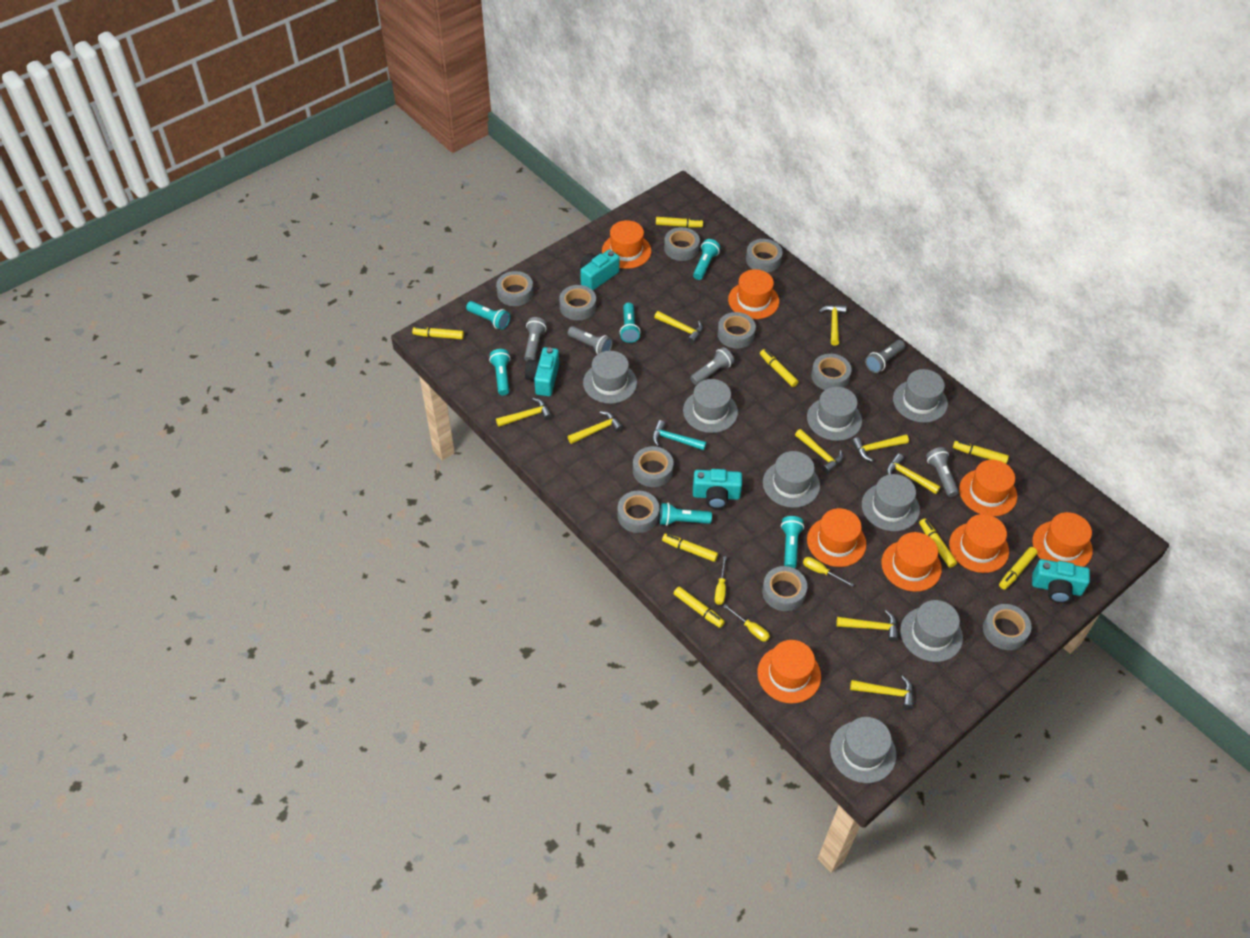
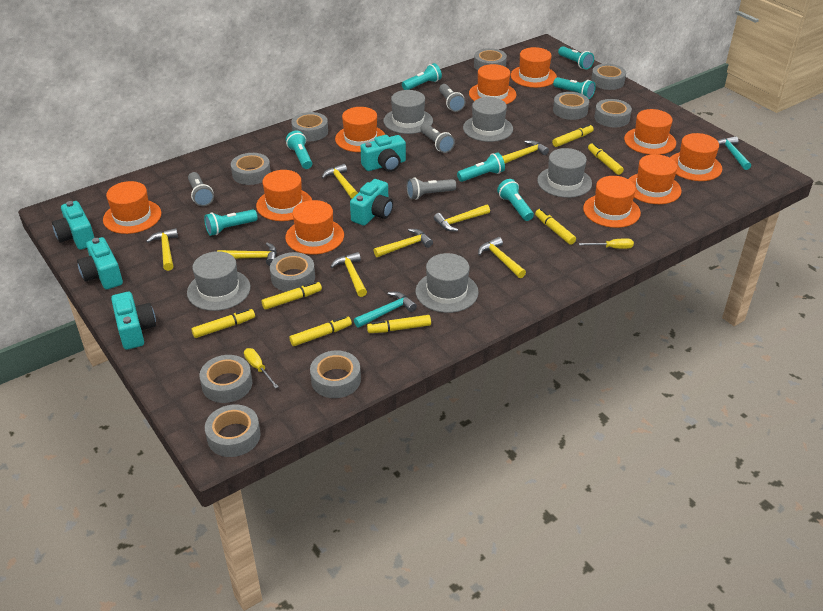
grey flashlight: [524,317,547,361] [568,326,613,354] [690,347,734,385] [865,340,905,373] [926,447,959,497] = 5 -> [188,172,214,206] [406,178,456,200] [420,124,455,153] [439,84,465,112] = 4
grey hat: [583,351,637,404] [683,379,738,433] [763,451,820,508] [807,387,862,441] [830,717,896,783] [862,474,920,531] [893,369,948,423] [900,600,963,662] = 8 -> [187,251,251,311] [383,90,433,134] [416,253,479,313] [463,97,513,142] [537,148,592,198] = 5
orange hat: [602,220,651,269] [728,269,779,319] [757,640,821,703] [807,508,866,567] [881,532,942,592] [949,514,1009,573] [959,460,1017,516] [1032,512,1093,567] = 8 -> [103,181,162,234] [256,170,312,221] [285,200,344,255] [335,107,385,152] [469,64,516,104] [511,47,557,88] [583,176,641,228] [624,109,676,155] [629,154,682,204] [670,133,722,181] = 10
turquoise camera: [525,347,559,396] [580,249,619,290] [693,469,742,509] [1032,559,1090,603] = 4 -> [52,201,94,250] [77,237,123,289] [111,292,156,350] [350,179,393,226] [360,135,406,172] = 5
turquoise flashlight: [466,301,510,330] [489,349,511,396] [620,302,640,343] [660,503,712,526] [693,239,720,280] [781,516,804,568] = 6 -> [204,210,258,236] [286,131,312,169] [402,63,442,90] [457,152,505,182] [497,179,534,221] [553,77,595,99] [558,46,594,70] = 7
turquoise hammer: [652,420,707,450] = 1 -> [354,292,417,328] [717,136,751,170] = 2
yellow hammer: [496,398,552,427] [568,411,623,444] [654,311,703,344] [795,429,843,473] [819,305,847,346] [836,610,898,641] [850,675,914,709] [852,435,909,461] [886,453,941,494] = 9 -> [146,228,178,271] [217,242,277,266] [321,164,358,199] [330,252,367,297] [374,229,433,257] [434,205,490,231] [478,237,526,278] [502,140,549,163] = 8
yellow marker: [412,327,464,339] [656,217,703,228] [662,534,718,562] [673,587,725,628] [760,349,798,387] [919,518,957,568] [953,441,1009,464] [999,547,1038,590] = 8 -> [191,309,255,338] [262,281,322,310] [290,316,352,346] [367,315,431,333] [535,209,576,245] [552,124,594,147] [588,143,624,175] = 7
yellow screwdriver: [715,556,727,605] [723,604,770,642] [803,557,854,587] = 3 -> [244,348,279,389] [579,238,634,249] = 2

